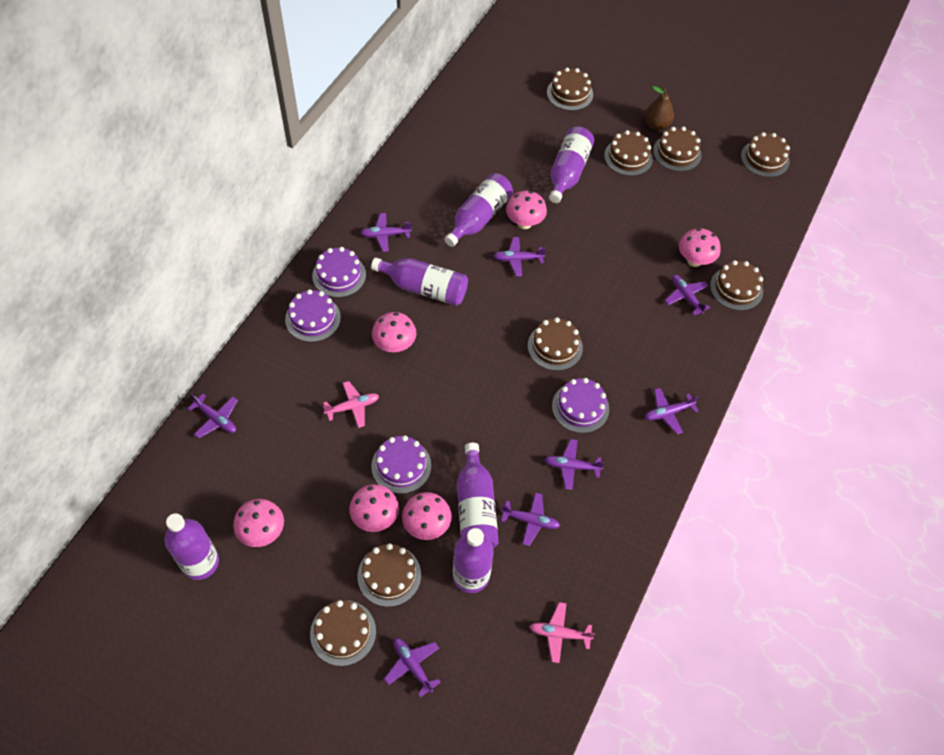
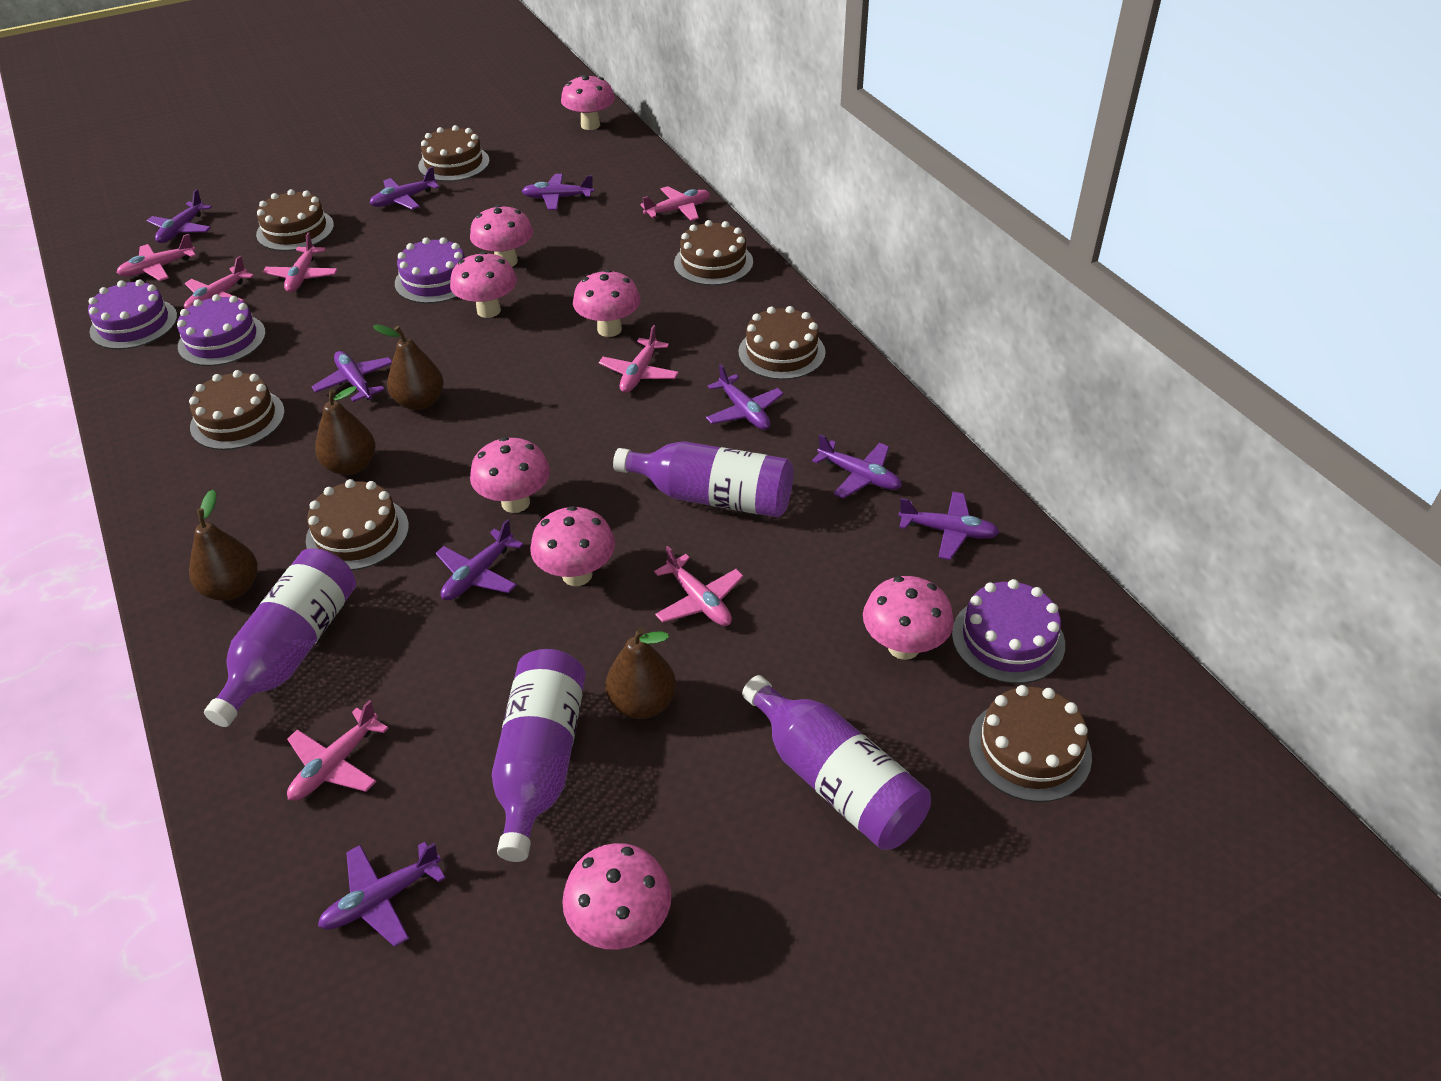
brown cake: [310,600,376,666] [358,543,421,607] [528,317,583,371] [547,68,593,111] [604,130,653,176] [653,127,702,171] [710,260,763,311] [741,132,790,177] = 8 -> [189,370,285,450] [256,189,334,251] [306,479,409,570] [418,125,490,182] [674,220,753,286] [738,306,826,380] [969,685,1092,802] = 7
brown pear: [645,86,674,130] = 1 -> [189,490,258,601] [315,386,375,475] [373,325,444,410] [605,628,676,719] = 4
pink mushroom: [233,499,284,547] [349,484,399,532] [372,312,416,352] [402,492,452,540] [506,191,547,229] [679,228,721,267] = 6 -> [450,251,517,318] [470,205,533,267] [470,437,550,513] [530,506,615,586] [561,75,615,130] [562,843,672,950] [573,269,641,337] [863,576,954,660] = 8
pink plane: [323,381,379,428] [530,602,595,663] = 2 -> [116,234,196,281] [184,256,254,309] [263,233,338,292] [287,700,389,801] [599,325,679,393] [640,186,710,221] [654,546,744,626] = 7
purple bottle: [165,513,219,580] [371,258,468,306] [444,173,513,247] [453,528,494,593] [457,443,498,549] [549,127,594,203] = 6 -> [204,549,356,727] [492,649,586,862] [613,441,794,517] [742,675,931,850] = 4
purple plane: [188,394,238,438] [360,213,411,252] [384,638,441,698] [494,237,546,276] [501,493,560,546] [544,439,605,490] [645,388,699,434] [665,275,710,315] = 8 -> [147,189,212,243] [311,351,392,402] [318,842,446,947] [370,167,439,210] [436,519,524,600] [522,174,594,210] [706,364,784,430] [812,434,902,499] [898,492,1000,560] = 9

